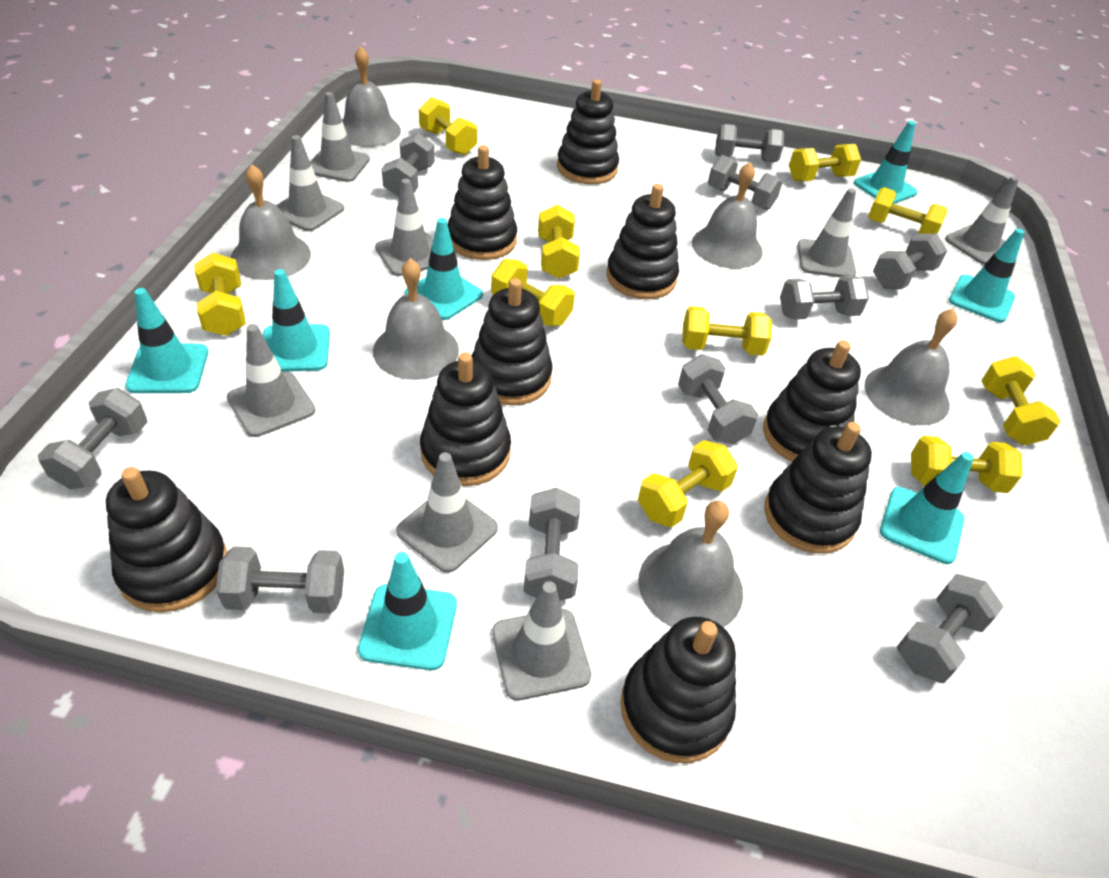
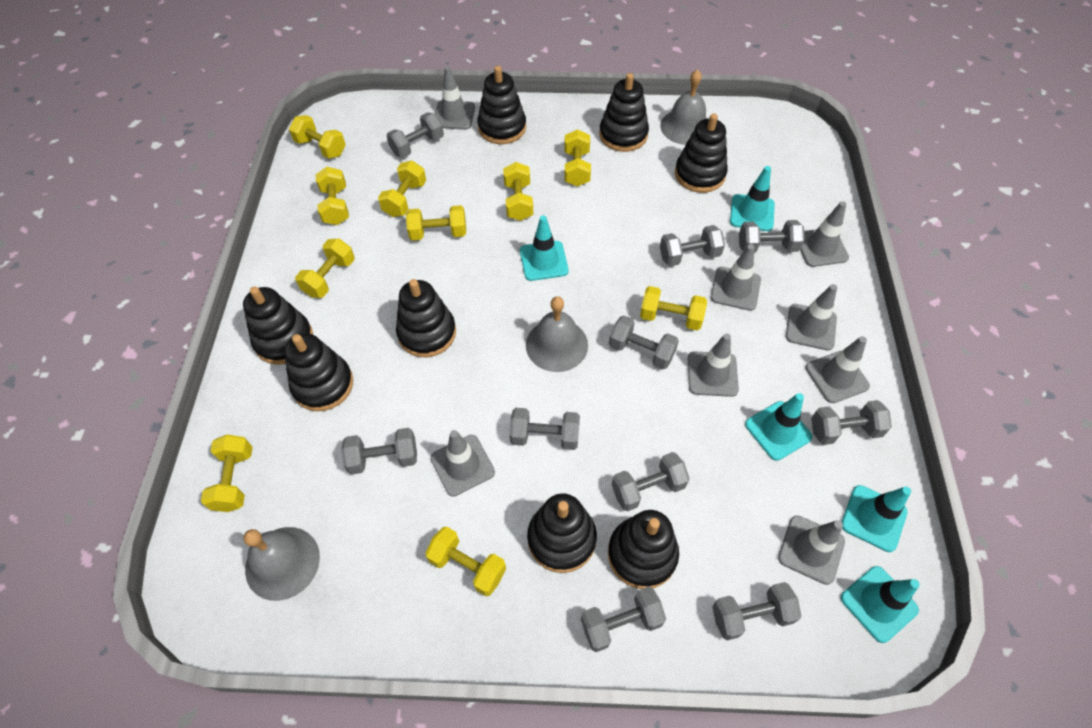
black stacking toy: [106,467,227,612] [420,353,511,486] [448,145,517,260] [472,278,553,405] [557,79,619,184] [606,184,679,299] [620,617,736,763] [763,340,861,462] [764,422,872,554] = 9 -> [243,287,313,365] [284,333,353,411] [396,279,456,357] [477,66,526,144] [527,493,597,573] [599,73,649,152] [608,510,679,589] [675,113,728,193] = 8
grey bell: [231,164,311,280] [342,46,401,147] [373,258,459,380] [638,501,743,627] [692,162,763,269] [865,308,957,425] = 6 -> [243,527,320,601] [526,296,588,372] [660,69,707,145] = 3
turquoise traffic cone: [125,288,208,393] [263,269,330,372] [358,552,457,670] [405,218,483,320] [854,121,918,204] [880,452,974,564] [949,229,1024,323] = 7 -> [520,215,569,281] [730,166,775,231] [745,393,813,461] [841,566,920,643] [842,485,911,552] = 5

